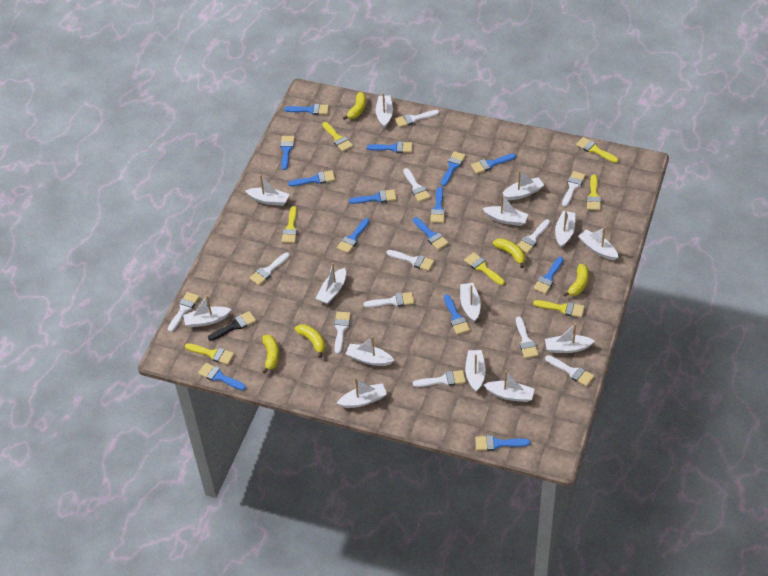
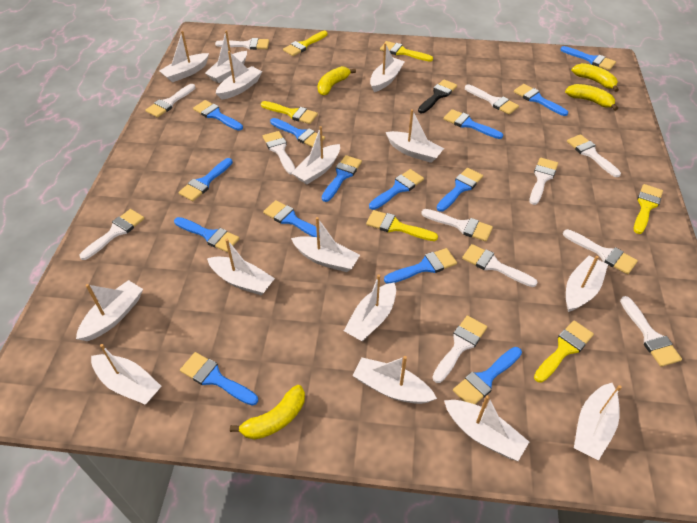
white boat: [183,295,232,327] [245,174,289,206] [316,263,346,304] [337,378,387,408] [346,336,394,366] [376,93,393,128] [460,283,481,322] [465,350,486,392] [483,193,528,226] [484,370,534,402] [503,170,544,200] [545,323,595,353] [555,211,575,248] [578,227,618,260] = 14 -> [76,280,143,341] [91,344,162,405] [159,31,209,82] [205,30,247,83] [207,239,275,295] [216,51,262,100] [291,217,360,272] [292,126,340,184] [344,274,396,341] [353,356,437,404] [370,43,405,92] [386,109,444,163] [444,395,529,461] [566,256,608,312] [574,383,622,461] = 15
yellow banana: [262,335,279,374] [295,324,326,358] [343,92,366,120] [493,238,525,268] [563,264,589,297] = 5 -> [230,385,305,440] [318,66,356,96] [565,84,618,111] [572,63,619,92] = 4
yellow brush: [185,343,234,365] [281,206,297,243] [322,122,353,152] [464,252,505,285] [533,300,585,318] [576,137,618,163] [587,174,601,210] = 7 -> [261,101,318,124] [283,31,328,56] [366,210,438,241] [380,41,433,62] [534,320,594,383] [634,184,663,234] = 6

